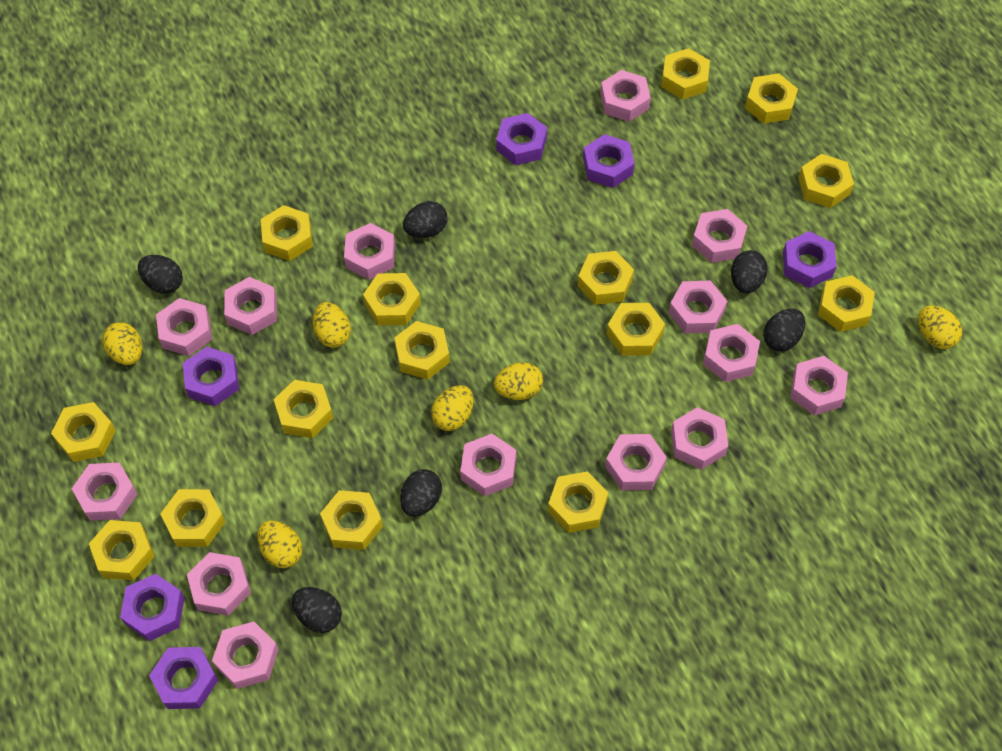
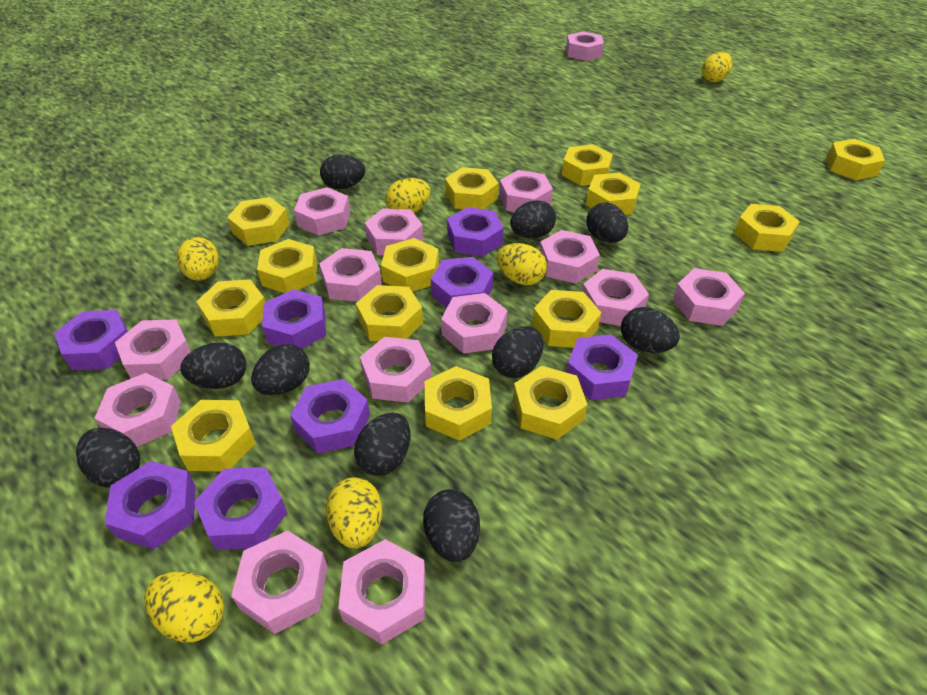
black egg: [138,255,183,294] [292,587,342,633] [400,469,442,517] [403,201,448,238] [731,250,768,293] [763,308,805,351] = 6 -> [76,428,140,487] [180,342,246,389] [251,344,310,395] [320,154,365,189] [354,412,411,476] [423,489,480,562] [492,326,543,378] [510,200,556,238] [587,203,628,243] [621,307,680,353] = 10
purple nut: [120,574,185,641] [149,647,218,709] [183,347,239,406] [496,113,547,165] [583,134,635,188] [783,231,837,288] = 6 -> [55,310,128,370] [105,461,196,549] [194,467,287,550] [262,289,326,349] [290,379,370,454] [431,257,493,308] [447,207,504,257] [566,335,638,400] = 8
yellow nut: [51,402,116,462] [89,520,155,580] [160,489,225,547] [261,205,313,261] [274,380,333,438] [320,490,383,550] [363,273,421,325] [394,321,450,380] [548,471,608,533] [578,251,634,305] [607,303,665,356] [661,48,710,100] [745,73,798,124] [798,154,854,208] [818,275,875,332] = 15 -> [171,400,256,472] [196,279,265,337] [227,197,290,246] [257,239,317,293] [356,285,423,341] [381,238,439,292] [425,366,492,441] [445,167,499,209] [513,366,588,439] [532,290,602,348] [562,144,613,186] [586,172,641,215] [734,204,800,252] [826,139,885,180] = 14

